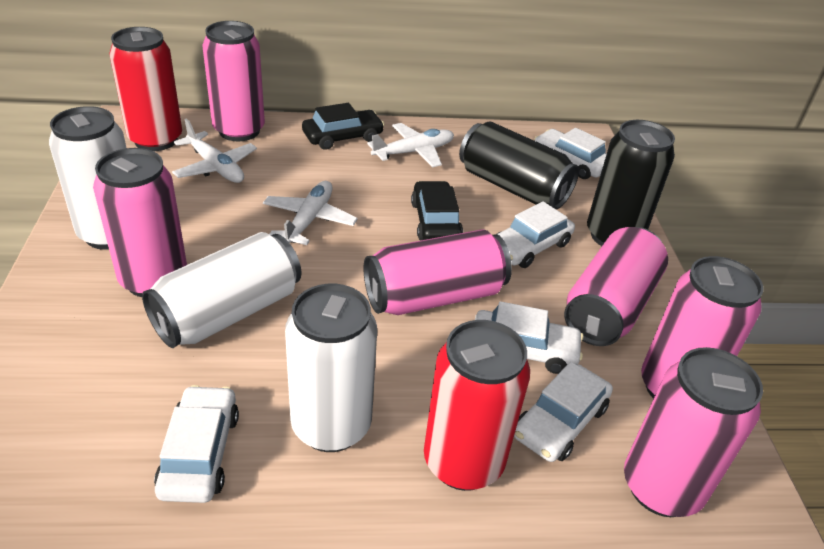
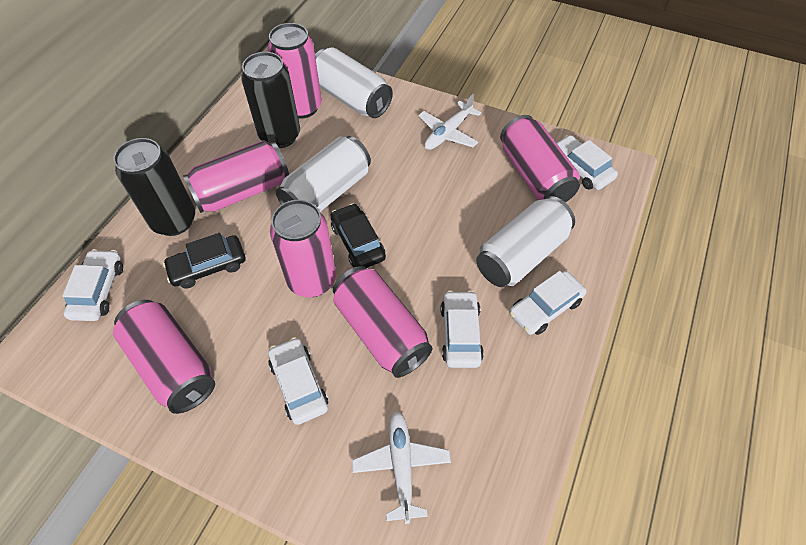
red can: [110,27,182,151] [424,320,530,491] = 2 -> none = 0
white plane: [172,119,257,183] [263,181,358,245] [367,123,454,167] = 3 -> [352,411,451,524] [418,94,481,150] = 2

